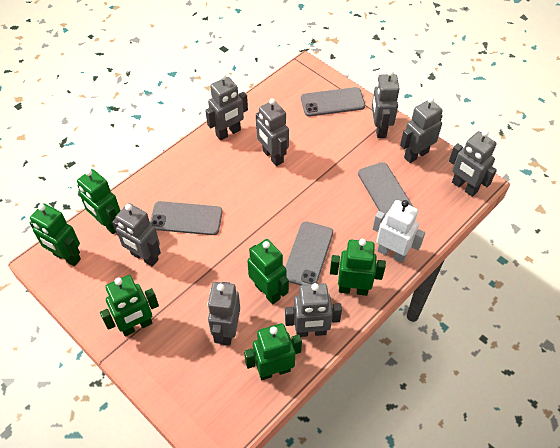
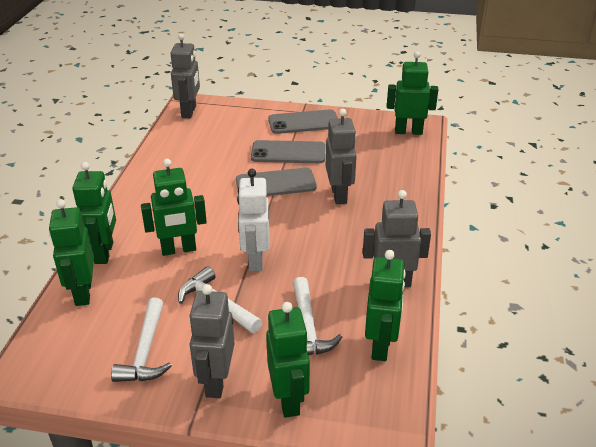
grey phone: [150,201,223,235] [285,221,333,286] [301,87,365,116] [358,162,413,216] = 4 -> [236,168,317,196] [251,140,325,163] [268,109,338,134] = 3
grey robot: [112,203,161,267] [205,74,248,140] [207,282,240,346] [256,98,289,166] [285,283,342,337] [372,70,400,138] [400,97,443,163] [449,130,497,197] = 8 -> [171,34,200,118] [189,284,235,398] [326,109,357,204] [363,190,431,287] = 4
white hammer: none = 0 -> [111,298,172,382] [178,266,262,333] [293,277,342,355] = 3

